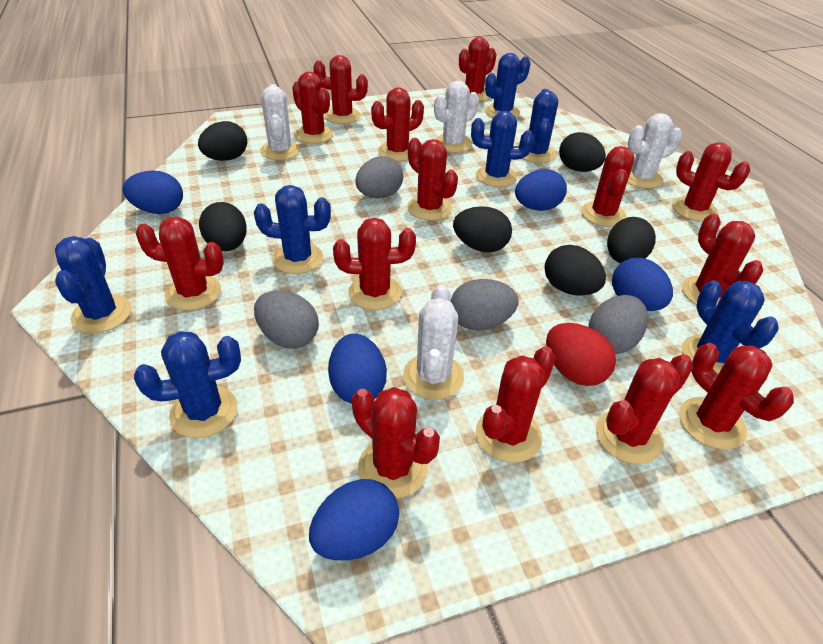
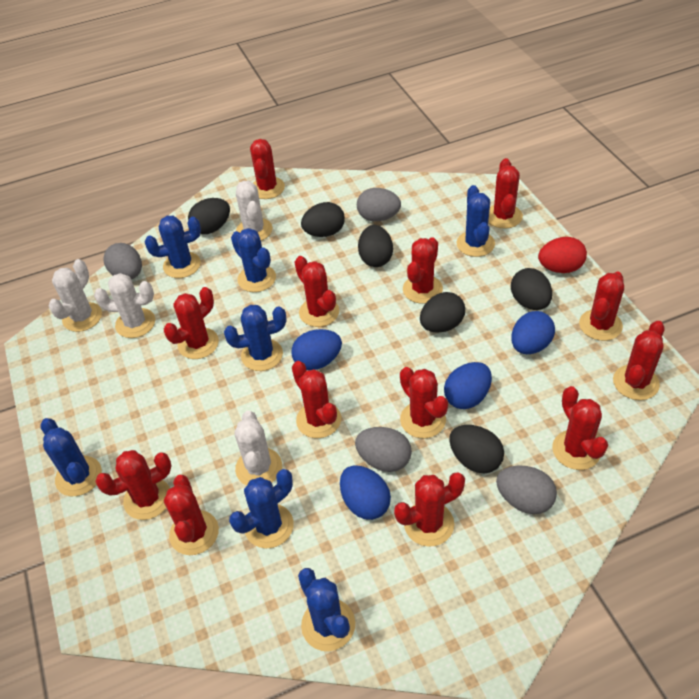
blue egg: [122,170,183,214] [309,479,399,560] [328,333,387,404] [515,169,567,211] [612,258,673,311] = 5 -> [291,329,342,370] [340,465,391,520] [444,362,492,409] [511,311,555,354] = 4
red cactus: [136,217,224,311] [292,72,333,144] [313,55,368,124] [333,218,416,310] [352,387,440,498] [371,87,424,161] [407,138,458,221] [459,37,496,101] [476,346,556,463] [581,146,635,227] [596,354,693,464] [672,142,750,222] [679,343,794,450] [682,213,763,306] = 14 -> [95,450,172,520] [164,287,219,359] [164,475,219,555] [250,139,285,199] [292,361,341,438] [294,256,339,327] [394,472,465,547] [400,367,448,438] [403,237,443,304] [488,158,523,229] [552,386,608,470] [579,272,624,341] [613,321,665,400] = 13

